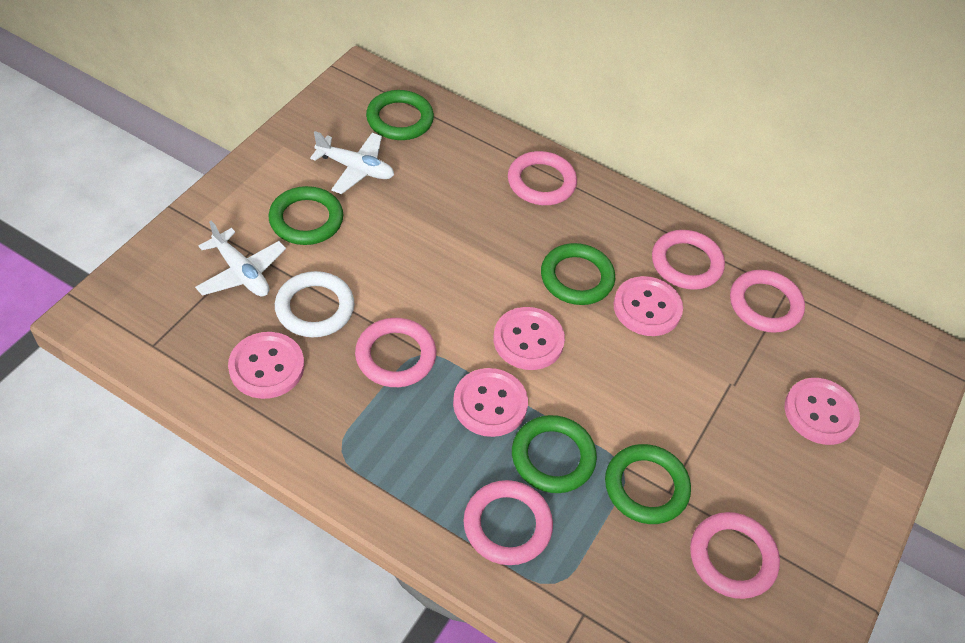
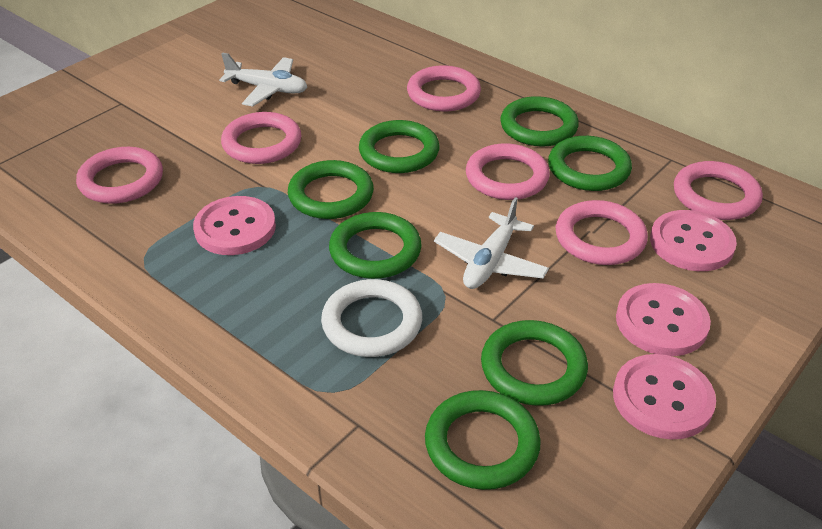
green ring: [268,186,343,245] [366,90,434,140] [512,415,597,493] [541,243,615,305] [605,444,691,524] = 5 -> [288,160,374,219] [329,212,422,279] [359,120,439,173] [425,390,541,490] [481,320,588,406] [500,96,579,146] [548,136,632,191] = 7
pink button: [228,332,304,399] [453,368,528,437] [493,307,565,370] [613,276,683,336] [785,378,860,445] = 5 -> [193,196,276,255] [613,354,716,440] [616,283,711,356] [650,210,737,271] = 4

